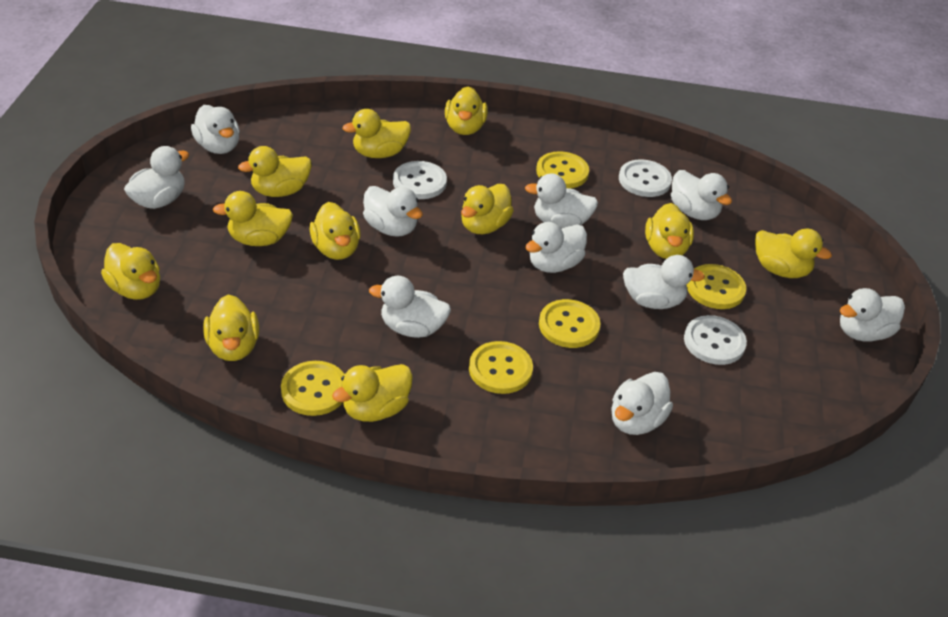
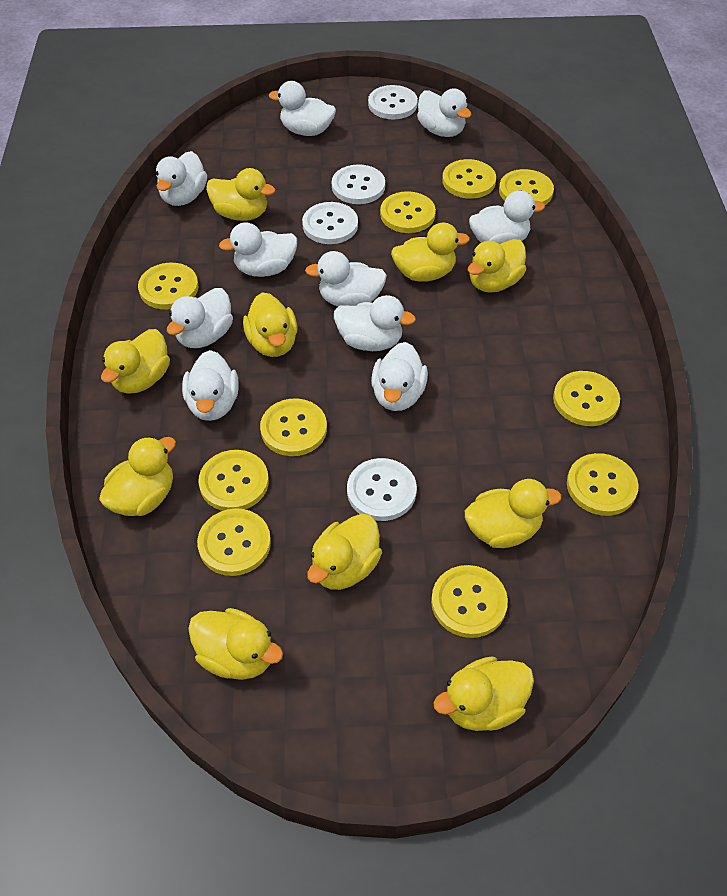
white button: [393,161,447,199] [619,159,672,197] [684,315,747,365] = 3 -> [302,202,358,244] [332,164,385,204] [347,458,417,521] [368,85,418,119] = 4
yellow button: [281,361,345,416] [469,341,533,394] [536,151,589,188] [539,299,601,348] [687,264,746,309] = 5 -> [138,263,199,309] [197,508,271,576] [198,450,269,511] [260,399,327,456] [380,191,436,233] [431,565,508,638] [442,159,496,199] [499,169,554,205] [553,371,620,426] [567,453,639,516] = 10
yellow duck: [101,243,160,300] [203,295,259,361] [213,191,293,246] [238,146,312,197] [309,202,361,260] [332,364,413,422] [342,109,411,158] [445,86,488,135] [461,184,514,234] [645,203,694,259] [755,228,832,278] = 11 -> [99,436,176,516] [101,329,170,394] [188,608,283,680] [206,168,275,221] [243,292,297,357] [307,514,382,590] [391,223,470,282] [433,656,534,731] [465,479,561,548] [468,239,526,293] = 10

